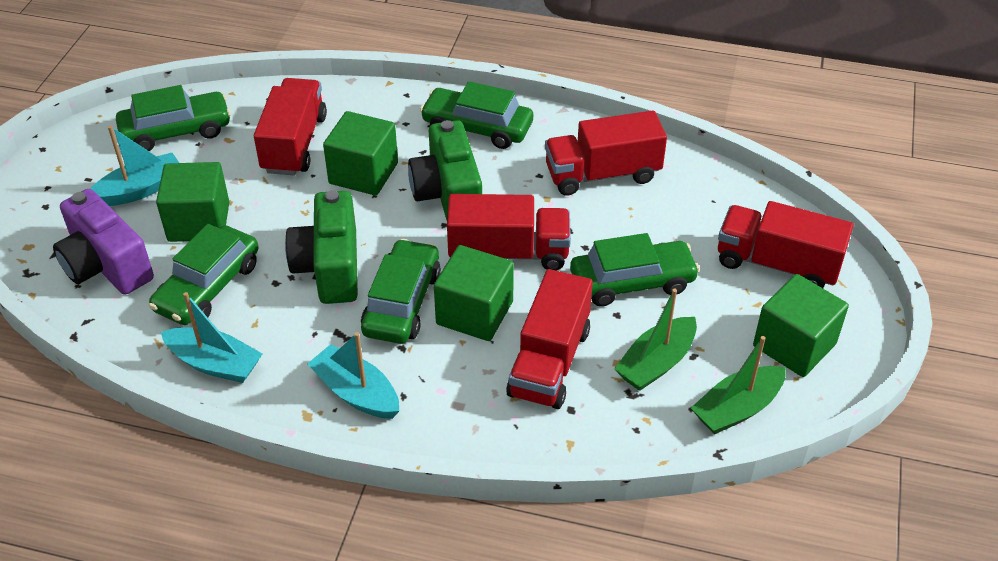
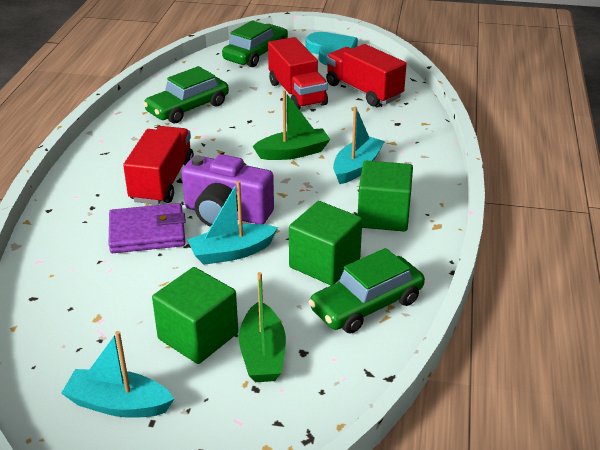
green camera: [285,190,358,304] [408,120,482,220] = 2 -> none = 0
green car: [116,85,231,151] [149,224,259,325] [361,239,441,344] [420,81,533,149] [570,233,700,307] = 5 -> [143,66,229,123] [222,20,288,67] [309,248,425,334] = 3
green cube: [156,162,229,242] [323,111,398,196] [434,245,514,341] [753,274,849,377] = 4 -> [152,267,238,364] [289,201,362,285] [358,160,413,232] = 3
purple wallet: none = 0 -> [109,203,186,253] = 1
red truck: [254,78,327,175] [447,194,571,271] [506,269,593,409] [545,110,667,196] [718,201,854,288] = 5 -> [123,126,194,205] [268,37,328,110] [326,44,406,106] = 3
turquoise heart: none = 0 -> [306,32,358,65] = 1

